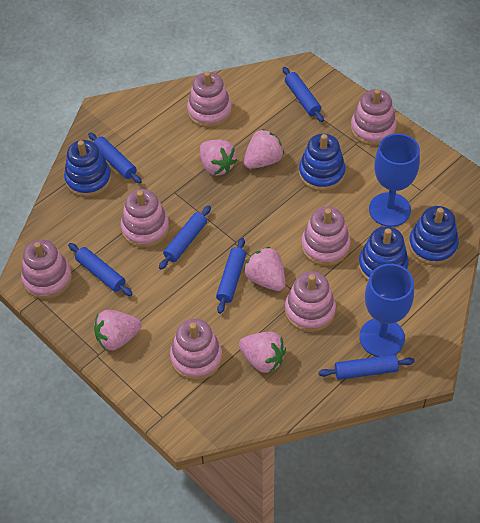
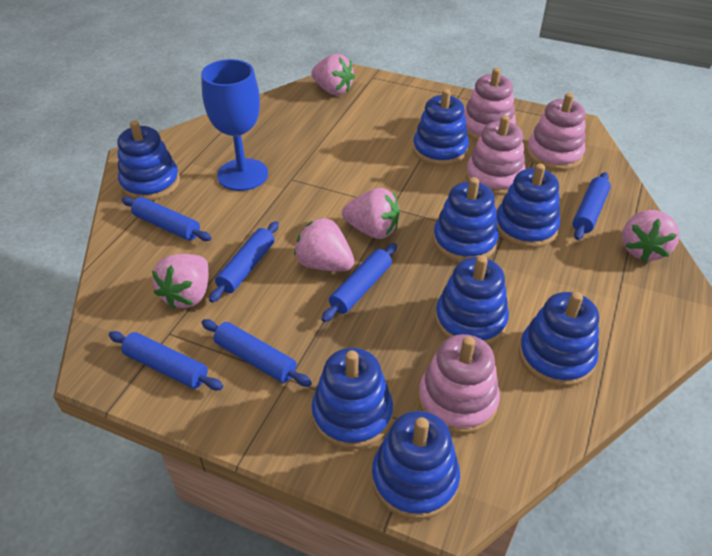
blue goblet: [359,264,414,357] [369,133,420,227] = 2 -> [201,59,268,191] = 1
blue stacking toy: [64,140,112,197] [299,134,346,191] [358,226,409,281] [408,206,459,265] = 4 -> [117,120,180,201] [311,348,393,449] [372,411,460,520] [413,89,469,166] [433,177,499,262] [435,255,509,345] [496,163,560,248] [519,292,599,387] = 8
pink stacking toy: [21,239,72,299] [121,189,169,248] [170,318,222,380] [187,72,232,128] [285,271,336,332] [301,207,350,266] [351,89,397,146] = 7 -> [418,334,500,434] [464,68,516,141] [466,115,525,195] [527,93,586,171] = 4

